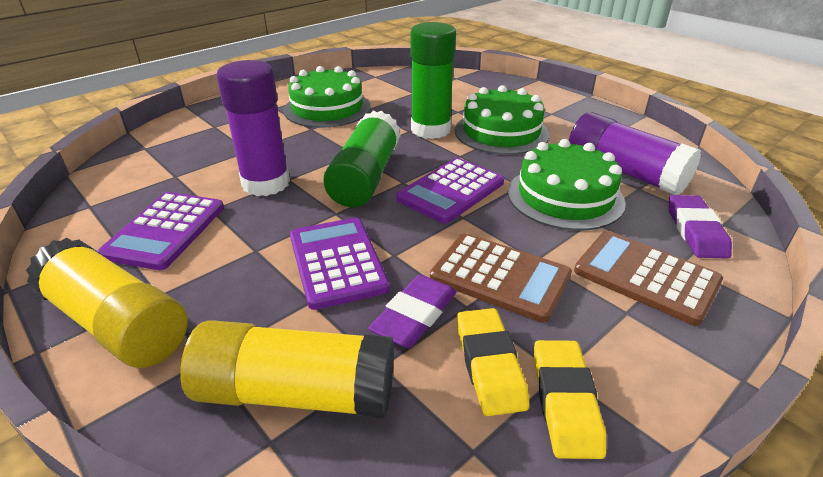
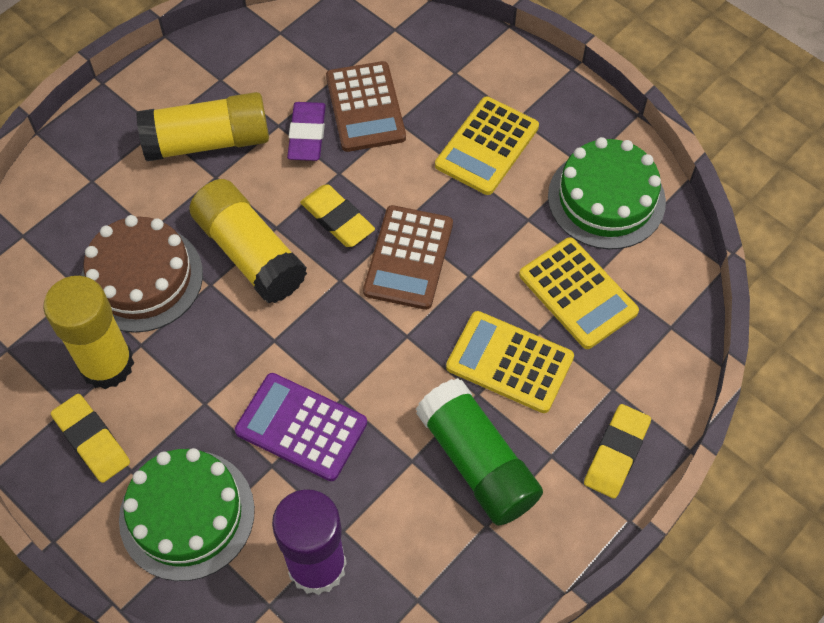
brown cake: none = 0 -> [81,215,203,333] = 1
green cake: [283,66,371,128] [455,85,549,155] [508,139,626,231] = 3 -> [119,448,255,581] [548,137,666,249] = 2
green glue stick: [323,111,401,207] [410,22,456,139] = 2 -> [416,378,543,526] = 1
purple calculator: [98,192,224,270] [290,218,390,310] [396,158,504,224] = 3 -> [235,373,367,481] = 1
purple eraser: [368,275,456,348] [669,195,732,259] = 2 -> [287,102,326,161] = 1
purple glue stick: [216,60,290,196] [569,112,701,195] = 2 -> [272,489,347,595] = 1
yellow calculator: none = 0 -> [435,96,539,195] [446,311,574,413] [519,237,639,349] = 3
yellow eraser: [457,308,529,416] [534,340,606,459] = 2 -> [51,394,130,483] [300,184,375,247] [584,404,651,499] = 3
yellow glue stick: [26,238,188,368] [180,320,394,419] = 2 -> [43,276,134,389] [136,92,269,161] [189,179,307,303] = 3

